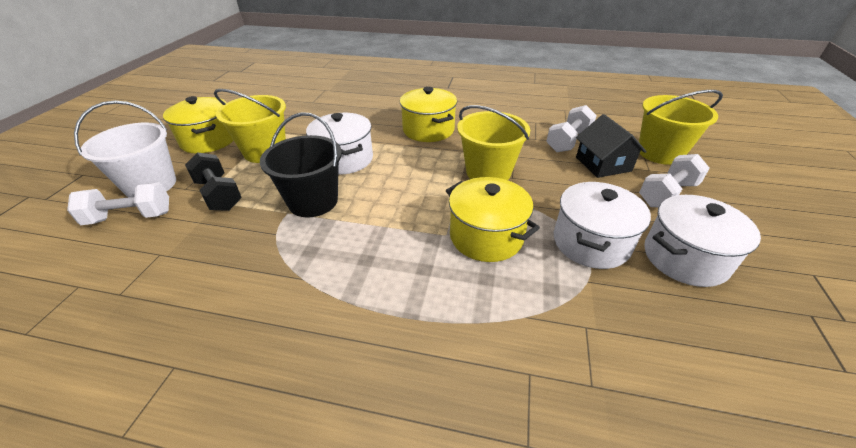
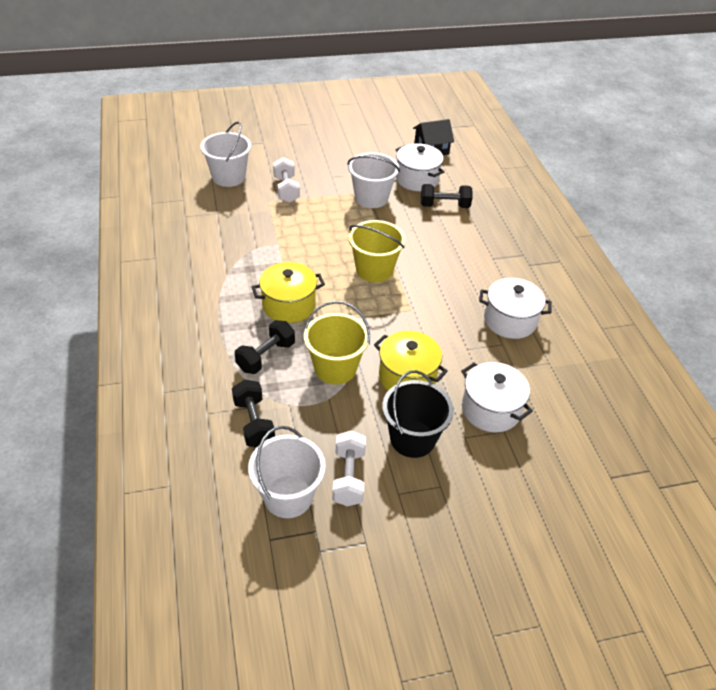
black dumbbell: [185,152,242,211] = 1 -> [232,380,275,447] [235,320,295,374] [421,184,472,208] = 3
white bucket: [74,100,176,197] = 1 -> [200,122,251,187] [248,426,326,518] [347,152,400,208] = 3
white dumbbell: [67,182,169,225] [546,105,597,152] [639,154,710,207] = 3 -> [273,157,300,203] [332,430,366,506] = 2
yellow bucket: [214,89,286,163] [457,105,530,180] [639,90,723,165] = 3 -> [304,301,370,385] [348,220,406,282] = 2
yellow pot: [163,96,234,153] [400,87,457,142] [446,177,540,262] = 3 -> [252,262,325,323] [374,331,448,391] = 2

